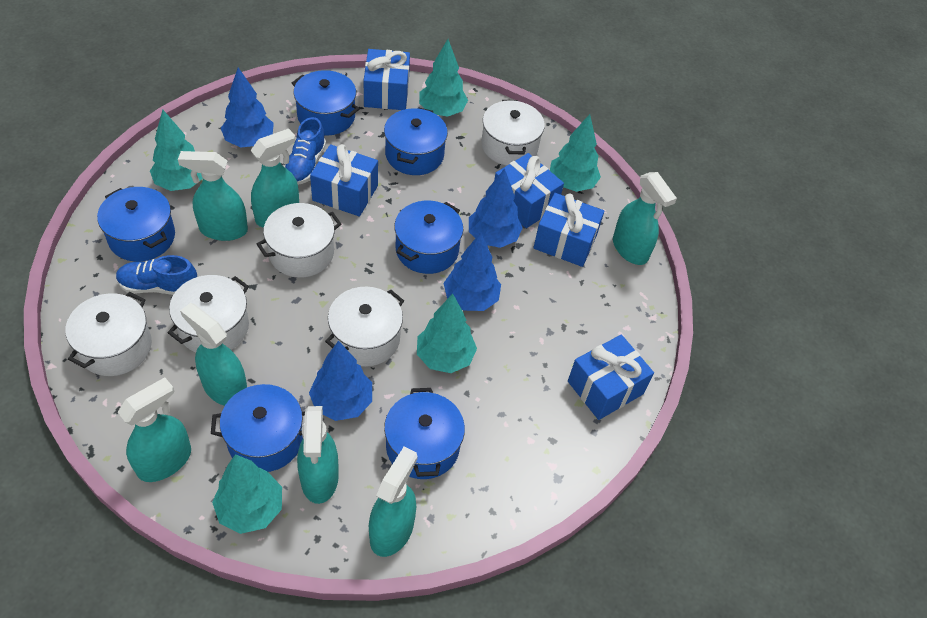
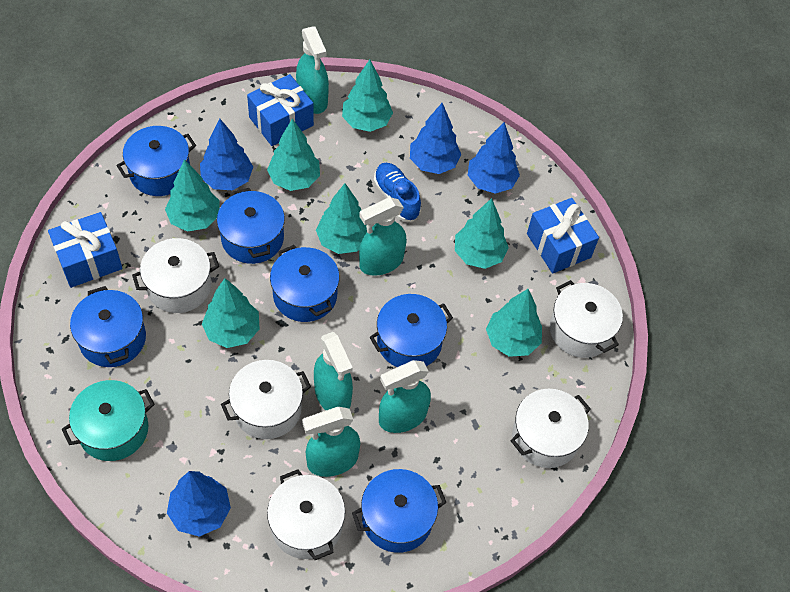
blue gift: [310,144,378,216] [364,49,410,110] [494,153,564,228] [533,193,604,267] [568,335,654,420] = 5 -> [48,212,123,288] [247,74,314,146] [527,198,599,274] = 3
blue shoe: [116,255,197,295] [284,117,326,185] = 2 -> [373,163,421,221] = 1
turquoise pot: none = 0 -> [62,380,155,461] = 1
turquoise spray bottle: [117,377,191,482] [178,151,248,241] [180,303,247,406] [250,129,299,228] [297,406,339,504] [369,447,418,557] [613,172,677,265] = 7 -> [296,26,329,114] [302,407,360,477] [314,332,353,410] [359,197,406,276] [379,360,431,433] = 5
turquoise tree: [150,110,203,191] [212,454,282,534] [417,293,477,373] [419,39,468,117] [550,114,601,192] = 5 -> [165,159,219,232] [202,278,260,348] [267,119,320,191] [316,183,367,254] [342,60,393,132] [455,198,509,269] [486,289,542,357] = 7

